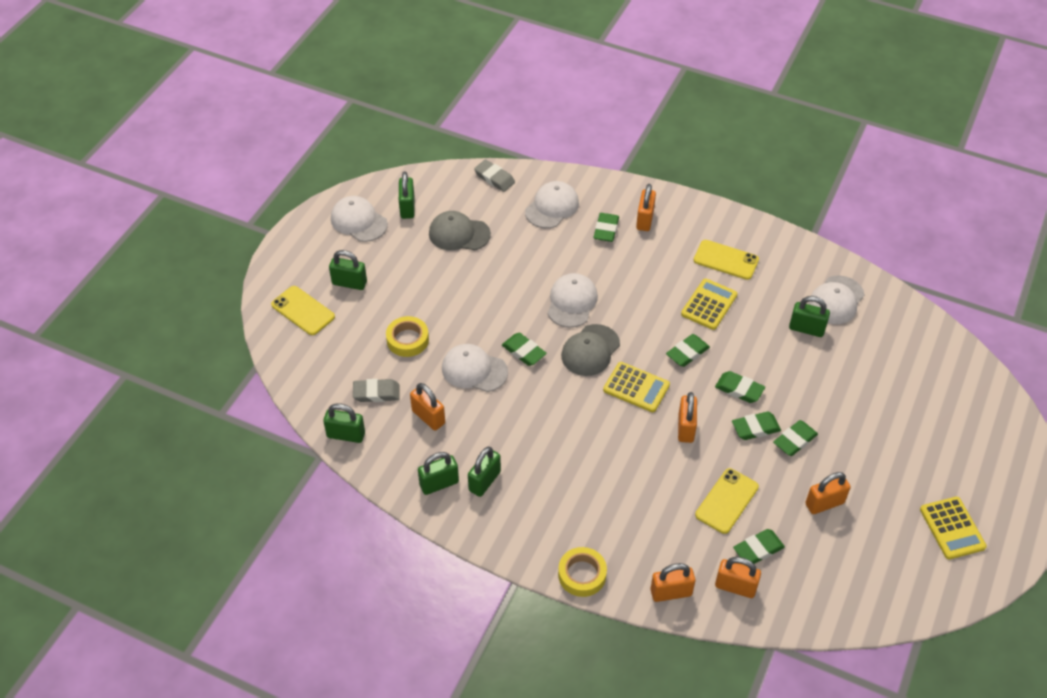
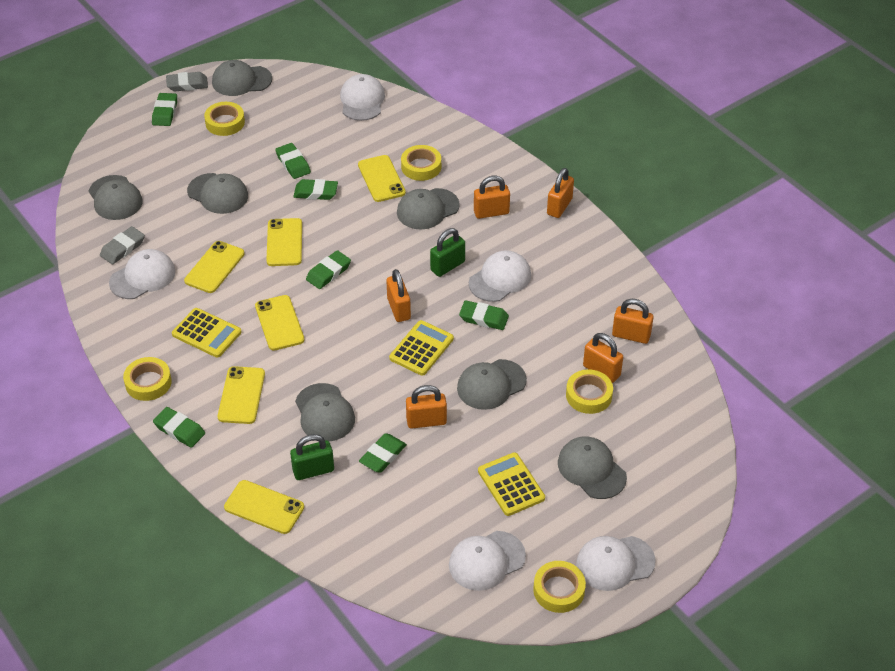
green padlock: [323,403,365,443] [329,250,367,290] [399,171,414,219] [418,452,459,495] [468,447,501,497] [789,296,830,337] = 6 -> [290,434,334,480] [430,228,465,277] = 2
grey cap: [429,211,491,250] [561,324,620,376] = 2 -> [89,175,143,220] [187,173,248,214] [212,60,272,96] [295,383,355,442] [397,188,460,230] [457,359,527,410] [558,437,627,499] = 7
yellow phone: [271,286,335,335] [694,240,759,280] [695,468,759,534] = 3 -> [184,241,245,293] [218,366,265,424] [224,480,304,534] [255,295,305,351] [266,218,302,266] [358,155,406,202] = 6
yellow tape: [386,316,429,357] [558,547,607,597] = 2 -> [123,357,172,401] [204,102,245,136] [401,145,441,181] [533,561,586,613] [566,369,613,414] = 5

